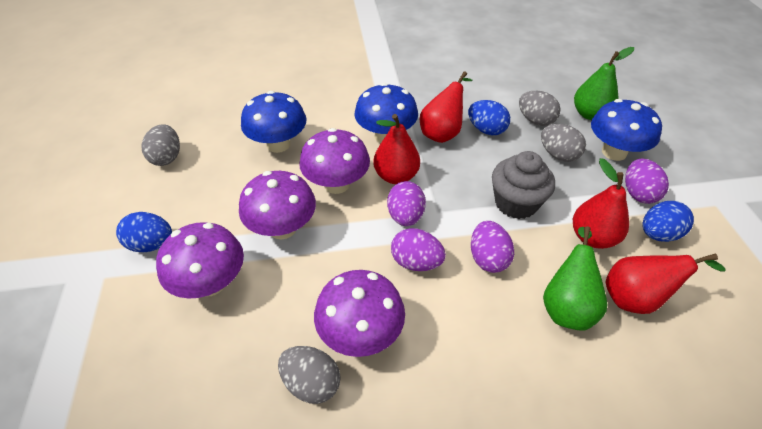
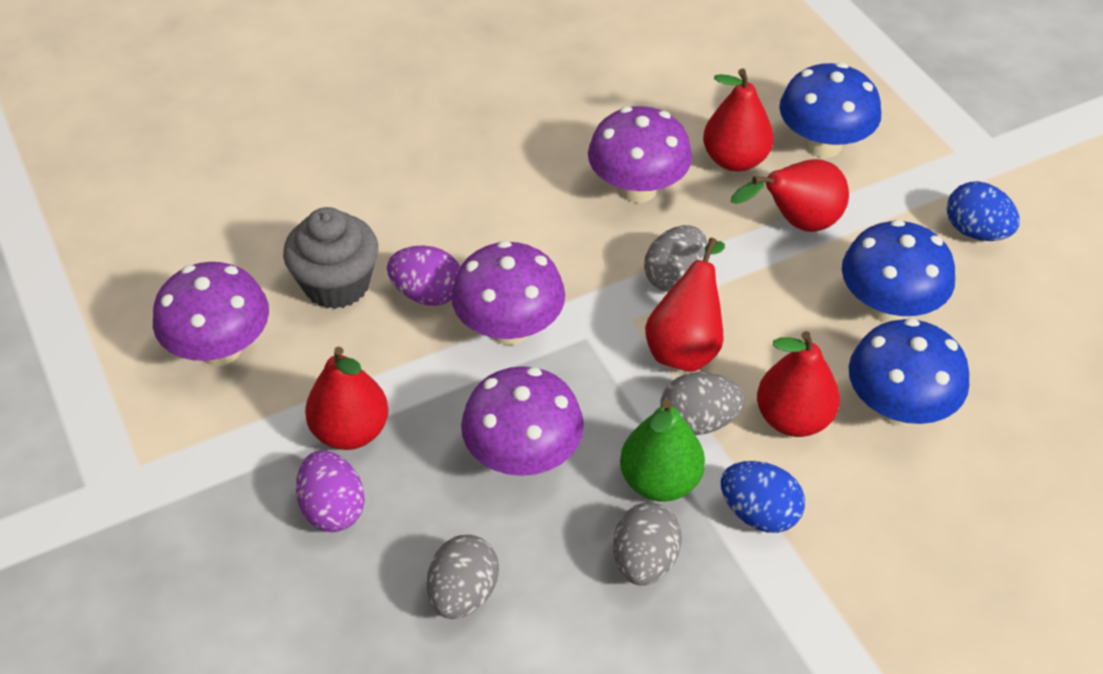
blue egg: [116,212,172,252] [468,100,510,135] [642,201,694,242] = 3 -> [721,461,805,533] [947,181,1020,241] = 2
green pear: [543,227,607,330] [574,47,634,120] = 2 -> [620,399,705,502] = 1
purple egg: [387,181,426,226] [391,228,446,271] [471,221,514,273] [625,159,669,204] = 4 -> [296,450,365,532] [387,246,460,306] = 2
red pear: [373,114,420,184] [420,71,472,143] [573,158,629,249] [605,254,726,314] = 4 -> [305,346,389,450] [645,238,725,372] [703,68,774,172] [731,159,849,232] [757,331,840,437] = 5

